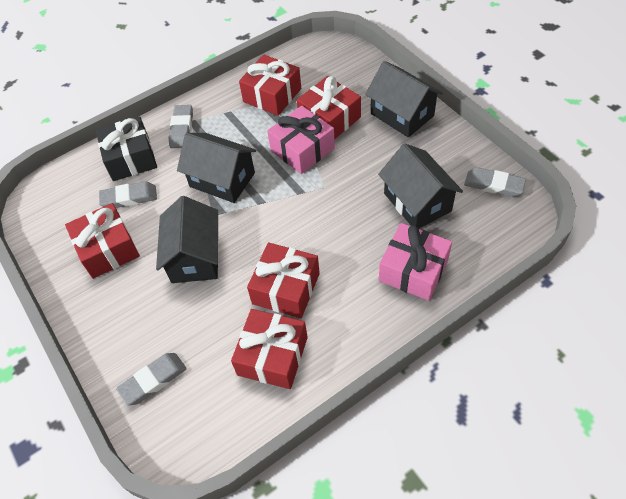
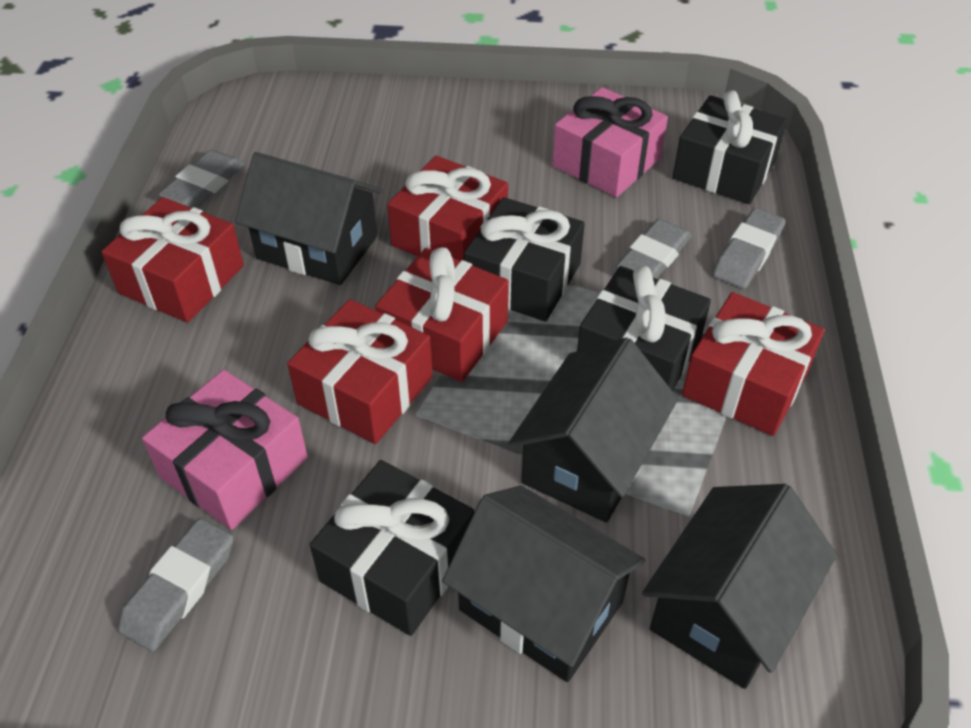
black gift: [96,116,157,181] = 1 -> [310,460,474,636] [464,197,585,322] [577,266,711,391] [673,90,787,204] = 4

